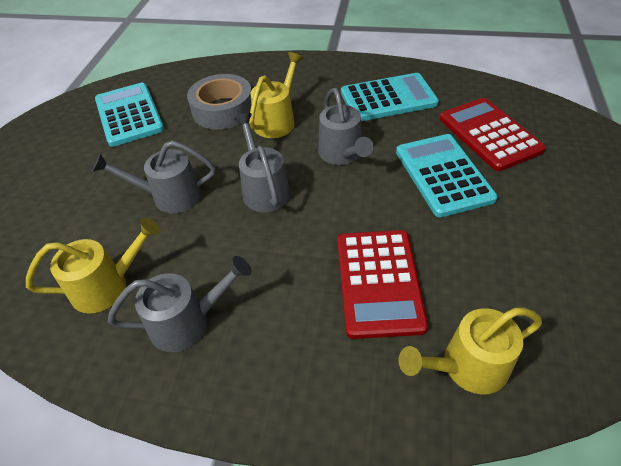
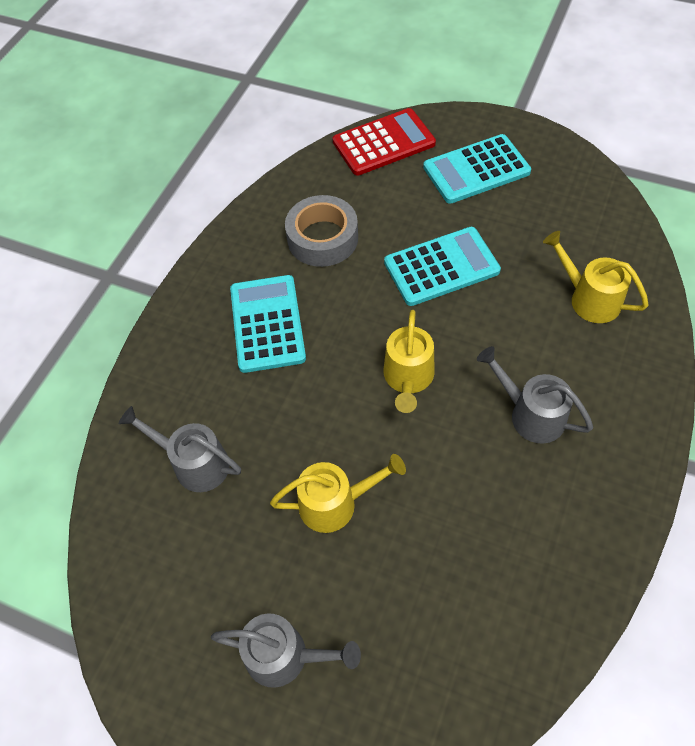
grey watering can: [92,140,215,213] [108,256,252,352] [234,113,290,212] [318,88,374,165] = 4 -> [119,406,241,492] [211,613,361,688] [477,346,593,444] = 3
red calculator: [337,230,428,339] [440,98,546,171] = 2 -> [333,108,436,176] = 1

